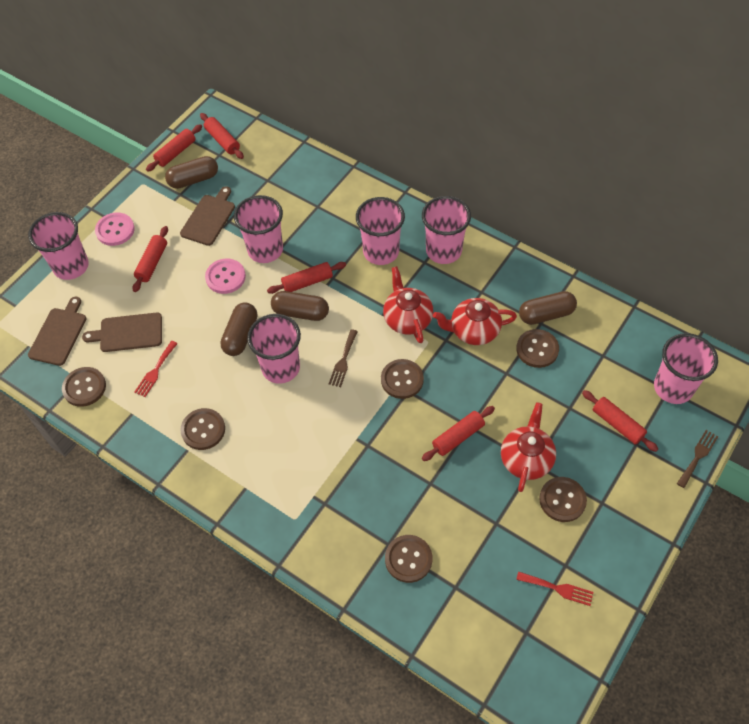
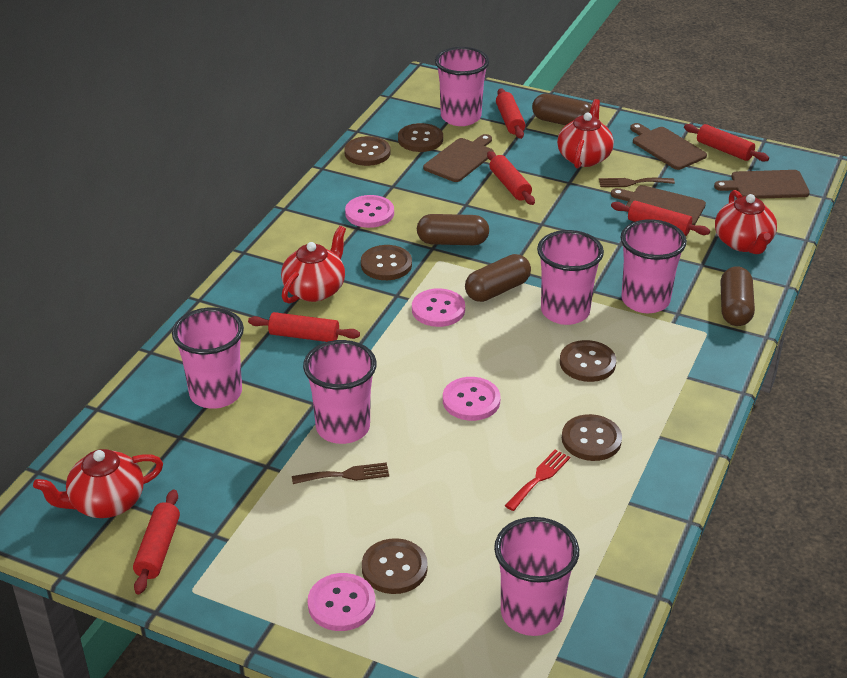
brown cutting board: [28,297,86,366] [82,313,162,352] [180,186,235,246] = 3 -> [423,134,494,182] [611,185,706,225] [630,123,707,170] [714,170,810,199] = 4
pink button: [95,213,135,246] [205,259,246,294] = 2 -> [308,573,375,631] [345,195,394,228] [412,288,465,327] [443,377,500,421] = 4
red fork: [134,341,178,397] [516,571,593,606] = 2 -> [505,449,570,511] = 1
red teapot: [383,266,433,343] [433,298,517,345] [501,402,556,492] = 3 -> [33,449,163,518] [281,226,346,303] [557,99,614,169] [715,190,777,254] = 4

